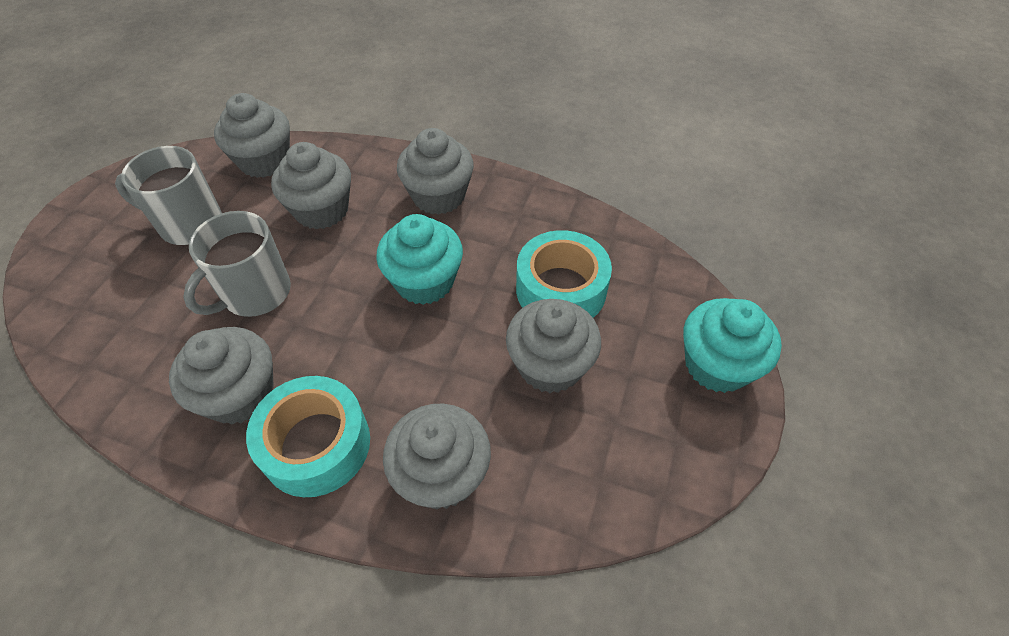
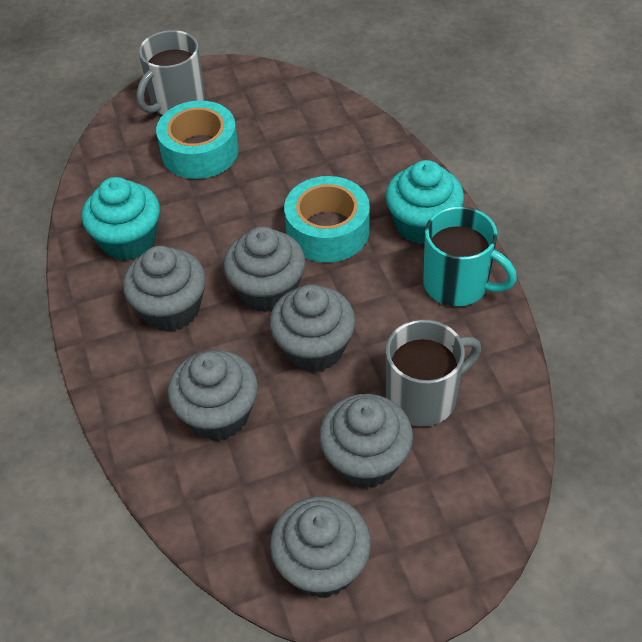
turquoise mug: none = 0 -> [423,206,517,306] = 1

